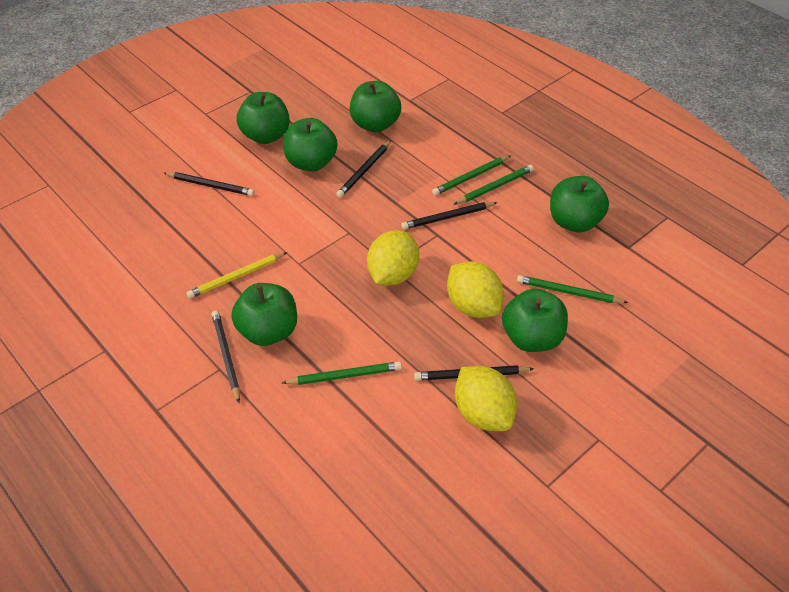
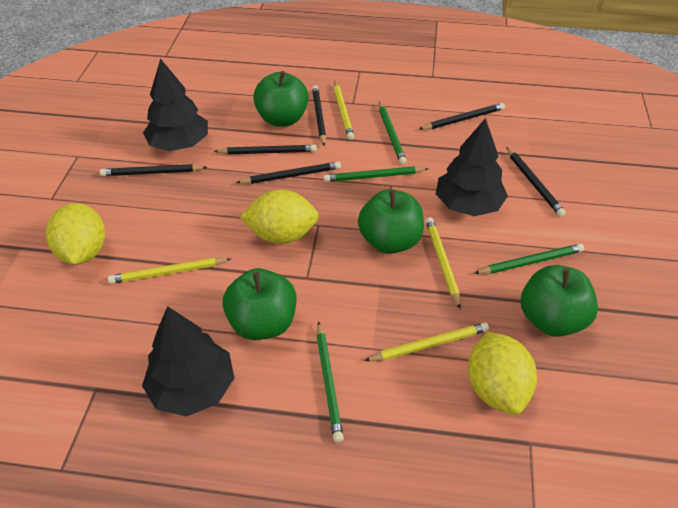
black pencil: [164,172,254,196] [211,310,240,403] [336,140,391,198] [401,202,498,230] [414,365,534,381] = 5 -> [100,164,207,176] [214,145,317,155] [236,161,341,184] [312,85,326,146] [419,103,505,130] [506,147,566,217] = 6
black tree: none = 0 -> [142,306,234,417] [143,58,208,151] [436,118,508,216] = 3
green apple: [231,283,297,346] [237,92,290,144] [283,118,338,171] [350,81,401,132] [502,289,568,352] [550,176,609,232] = 6 -> [223,268,296,340] [253,71,309,127] [358,189,424,254] [521,265,598,337] = 4
yellow pencil: [186,252,288,298] = 1 -> [108,258,231,284] [334,81,354,140] [364,322,489,361] [426,217,461,309] = 4

